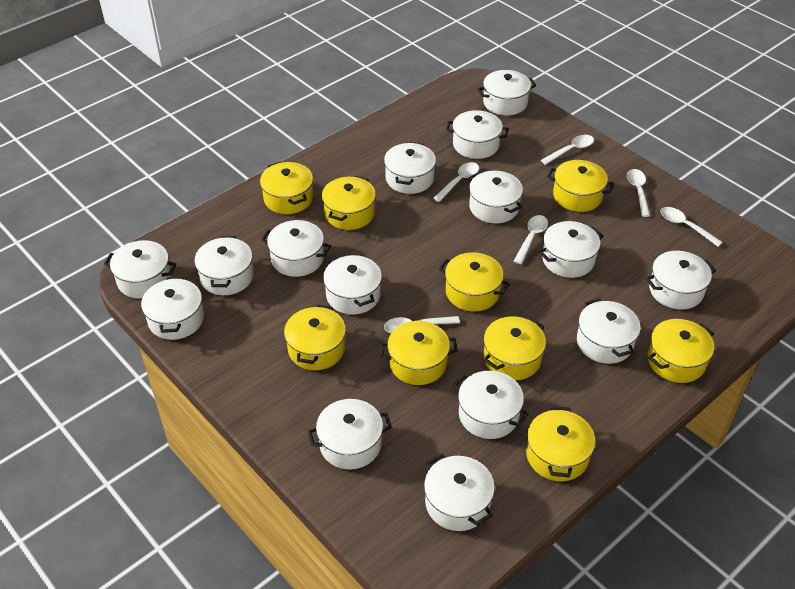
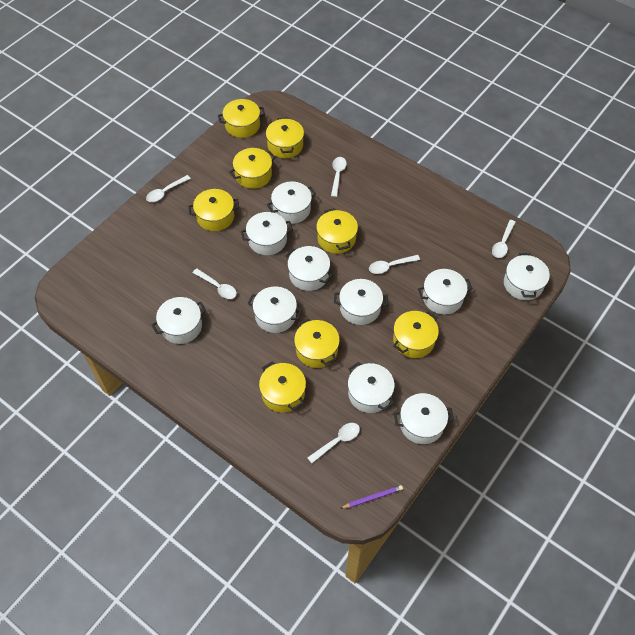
purple pencil: none = 0 -> [340,485,403,509] = 1
white pot: [104,240,176,299] [141,277,204,340] [194,236,254,295] [261,220,331,277] [308,399,392,469] [323,254,382,315] [384,142,436,194] [424,454,495,531] [446,110,509,159] [453,371,529,439] [469,171,523,224] [477,70,536,115] [539,221,603,278] [577,298,641,364] [646,251,716,310] = 15 -> [152,297,206,344] [241,212,293,255] [248,286,302,333] [267,182,316,224] [285,246,333,291] [334,279,388,325] [348,362,395,413] [394,393,454,444] [418,269,473,315] [504,253,550,300] = 10
yellow pot: [260,162,313,214] [284,304,346,370] [322,176,376,230] [380,321,458,385] [439,252,510,311] [484,316,546,381] [526,406,596,481] [547,160,614,212] [648,319,714,383] = 9 -> [188,189,239,231] [218,99,265,138] [229,148,276,189] [259,361,306,413] [266,117,304,158] [294,318,340,368] [316,208,358,254] [393,311,439,358] = 8

